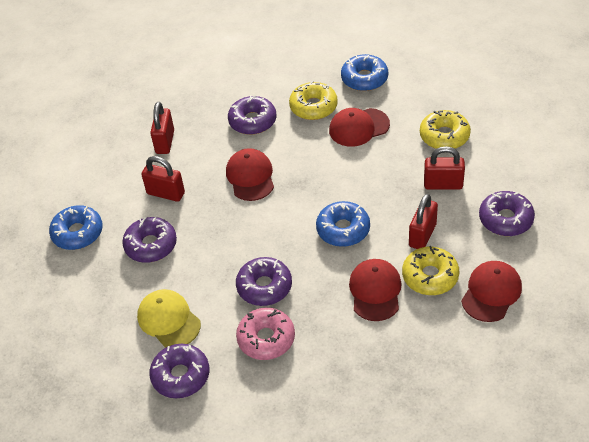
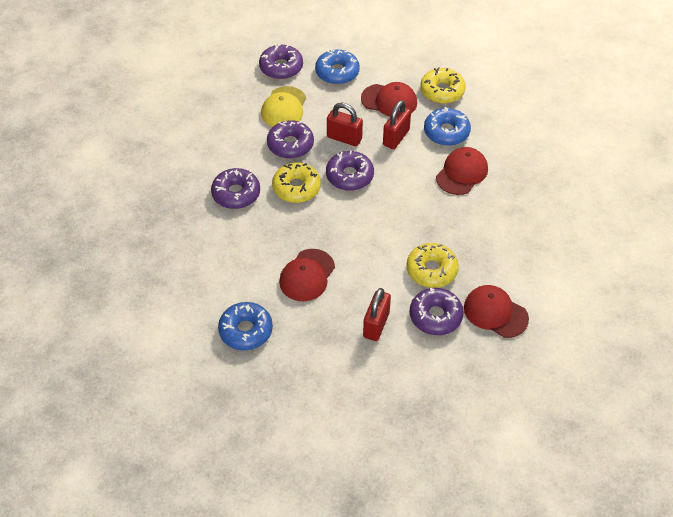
pink donut: [236,308,295,360] = 1 -> none = 0
red padlock: [141,156,185,202] [150,102,174,154] [409,194,438,249] [424,146,465,189] = 4 -> [327,103,363,146] [363,288,391,341] [383,100,411,149] = 3

